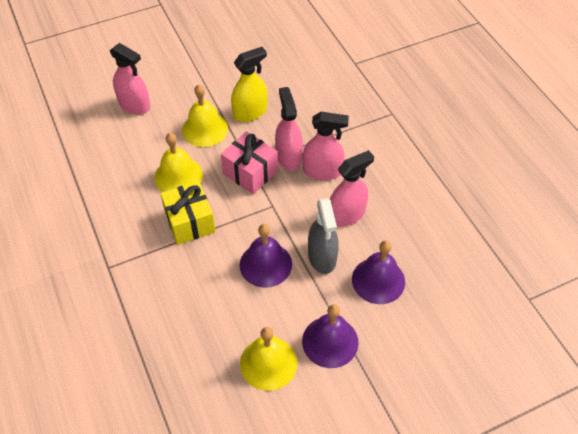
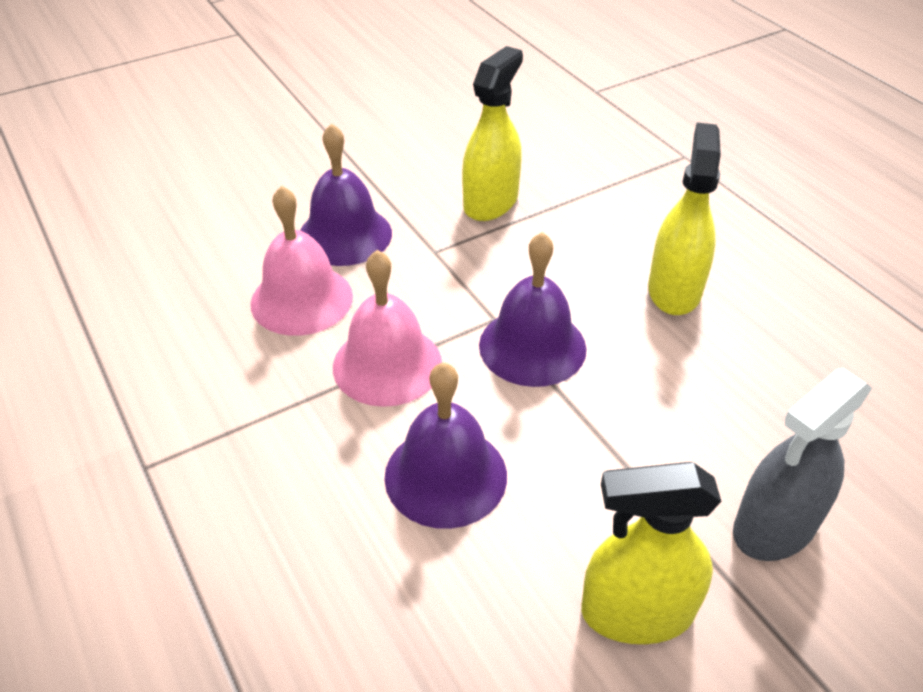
pink bell: none = 0 -> [250,186,353,336] [333,250,442,407] = 2
pink gift: [221,131,278,194] = 1 -> none = 0
pink spray bottle: [110,43,150,115] [275,87,303,171] [303,112,349,180] [330,150,374,227] = 4 -> none = 0
yellow bell: [154,133,203,192] [182,84,228,147] [240,327,297,391] = 3 -> none = 0
yellow gift: [160,181,216,245] = 1 -> none = 0
yellow spray bottle: [231,47,267,122] = 1 -> [462,46,523,221] [581,462,722,644] [648,123,721,315] = 3

